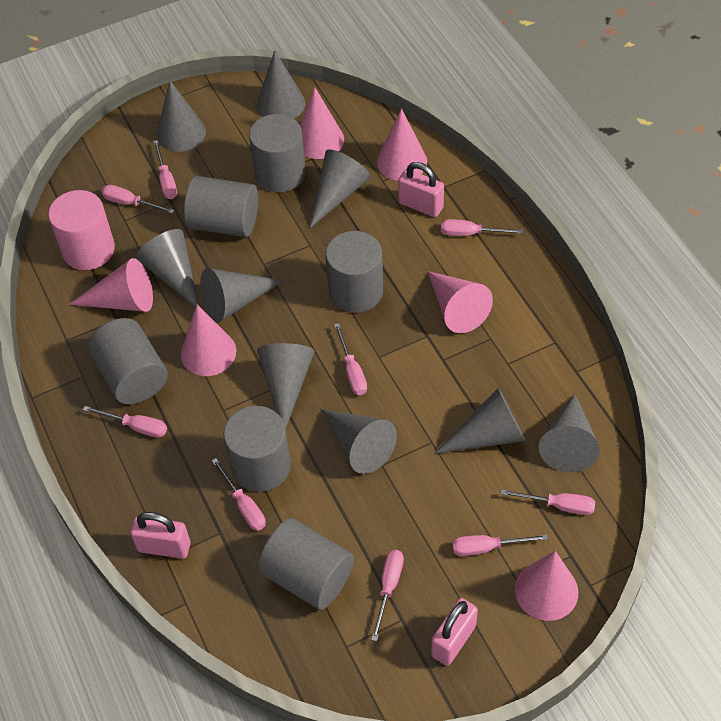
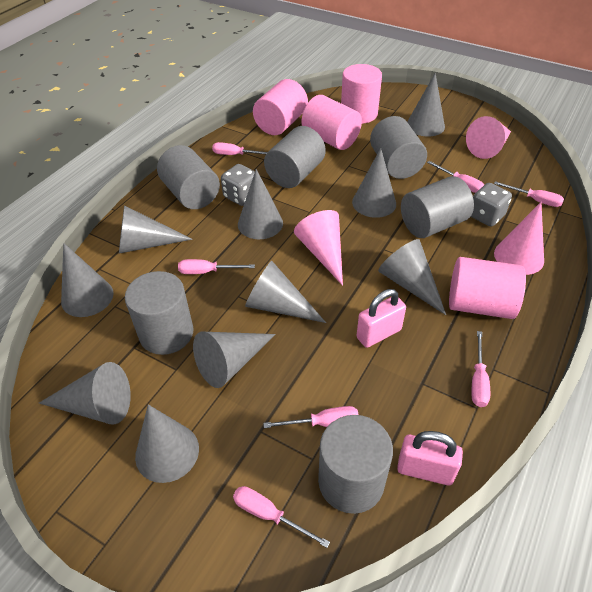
grey cone: [136,229,199,307] [157,81,206,152] [200,268,284,323] [257,50,305,118] [257,343,315,430] [310,149,370,228] [320,409,397,474] [434,388,525,454] [538,394,600,472] = 9 -> [39,362,131,425] [61,243,114,317] [119,205,193,254] [135,404,199,483] [193,332,276,388] [238,169,283,239] [245,261,326,323] [352,148,396,218] [378,239,446,315] [407,73,445,137] = 10
grey dice: none = 0 -> [221,164,255,206] [471,183,512,227] = 2
pink cone: [69,258,153,312] [181,304,236,376] [300,87,344,159] [377,108,427,181] [428,271,493,333] [515,551,579,621] = 6 -> [294,210,343,286] [466,116,511,159] [494,202,544,275] = 3
pink cylinder: [48,190,115,270] = 1 -> [253,79,308,135] [302,95,362,150] [341,64,382,124] [449,257,526,319] = 4
pink padlock: [130,512,191,559] [398,162,444,217] [431,598,478,666] = 3 -> [357,289,406,348] [397,431,463,486] = 2
pink screwdriver: [83,406,167,438] [101,185,175,214] [153,140,177,199] [212,458,266,531] [334,323,367,395] [371,550,404,641] [441,219,523,236] [452,534,548,556] [501,489,595,515] = 9 -> [178,259,255,274] [212,142,267,155] [233,486,330,548] [263,406,358,428] [427,161,484,193] [472,331,490,407] [494,181,564,207] = 7

